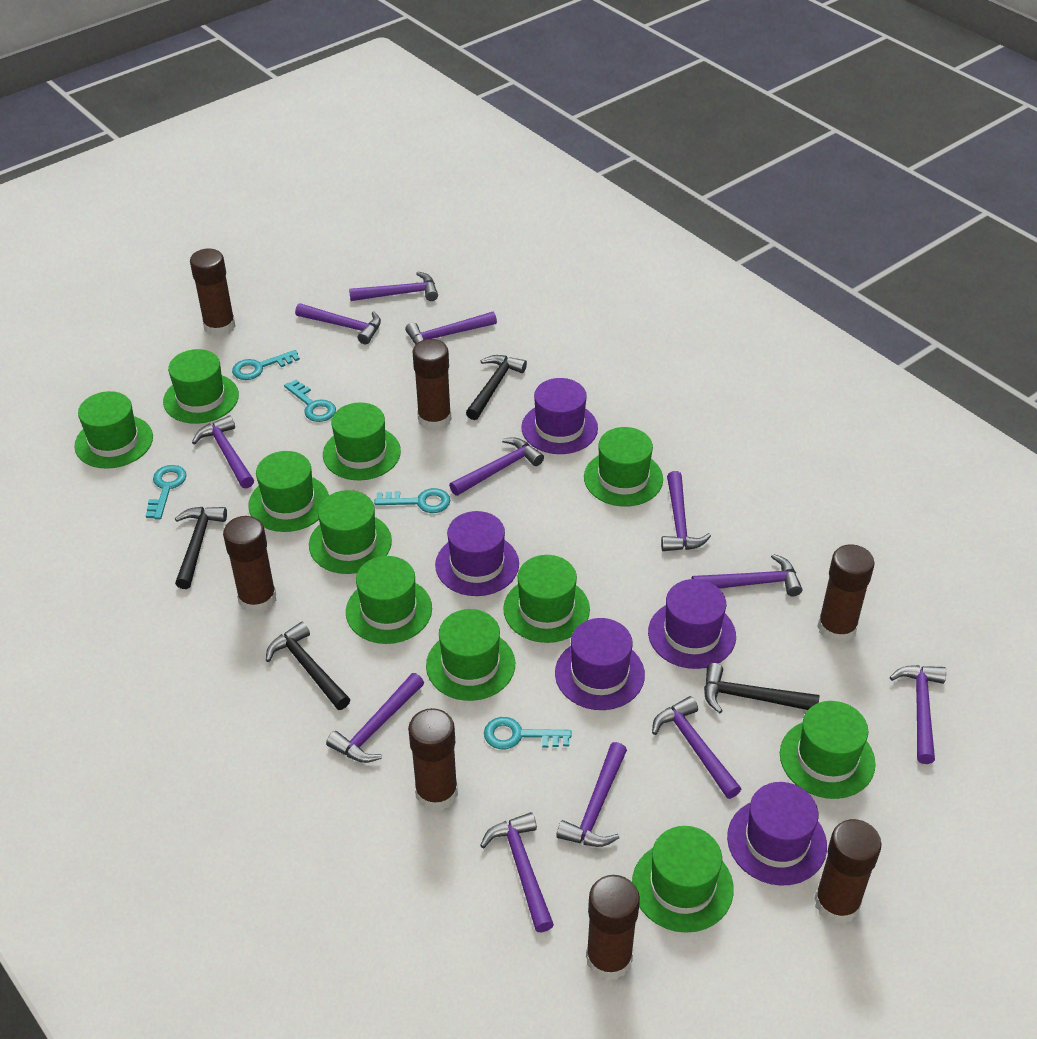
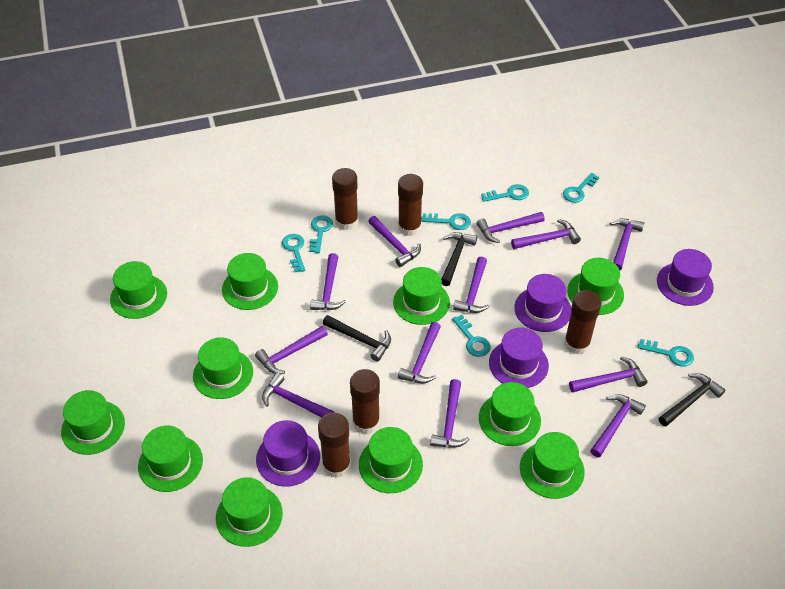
black hammer: [175,507,227,589] [266,622,350,710] [466,355,527,420] [704,663,819,713] = 4 -> [323,315,391,362] [441,232,477,286] [659,373,725,427] = 3
brown glue stick: [190,249,236,337] [223,516,276,614] [408,708,458,811] [412,339,452,431] [586,875,640,981] [814,819,882,924] [817,544,875,644] = 7 -> [318,412,351,478] [332,168,358,230] [350,369,380,434] [398,174,423,236] [564,290,601,354] = 5
purple hat: [435,511,519,596] [521,378,598,454] [555,618,645,710] [648,579,736,669] [727,782,827,886] = 5 -> [256,420,320,487] [489,328,549,388] [514,274,571,332] [657,249,714,306] = 4
turquoise key: [146,465,187,520] [232,350,300,380] [284,380,336,422] [374,488,450,513] [484,717,572,749] = 5 -> [282,234,305,272] [309,215,333,253] [421,213,471,230] [452,315,491,357] [481,184,529,202] [563,173,599,203] [638,339,694,367] = 7

